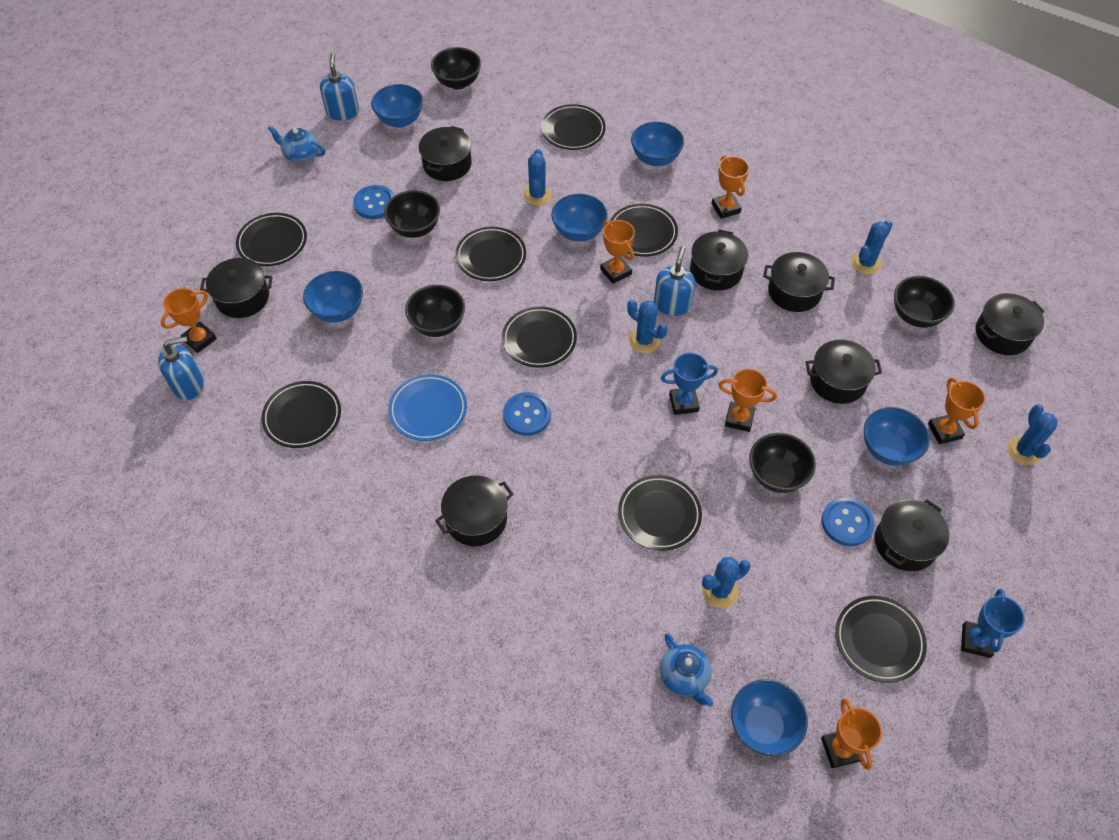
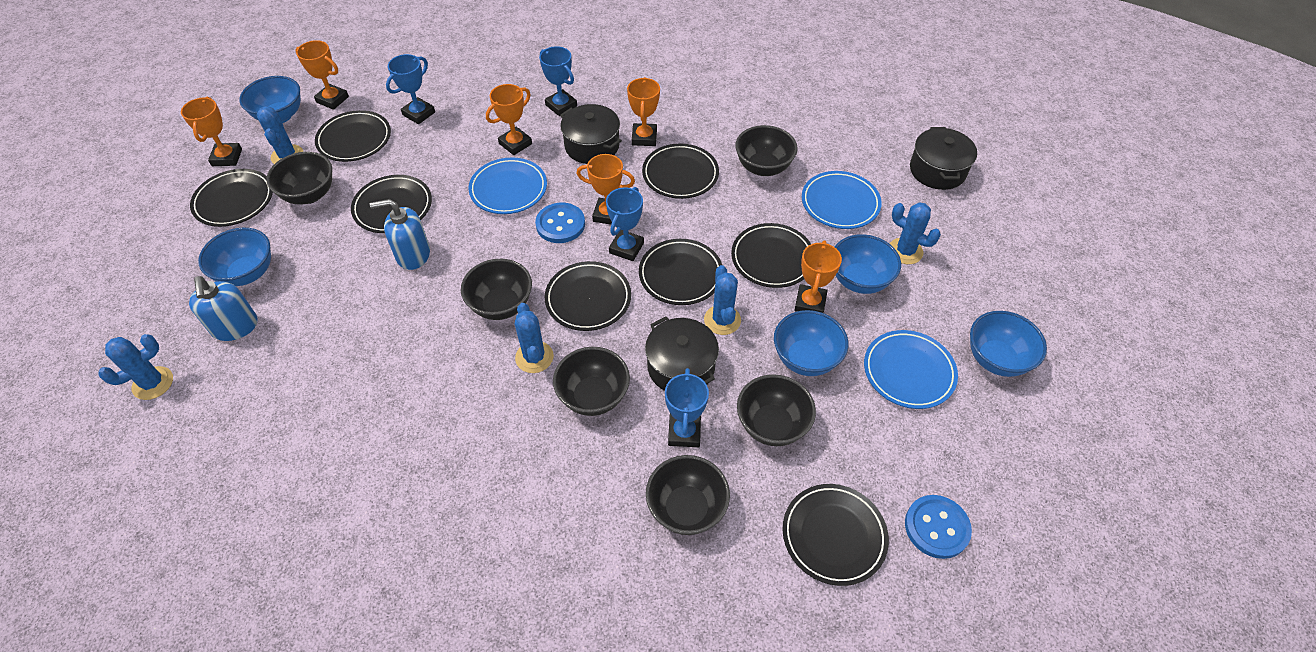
black bowl: [384,190,440,238] [405,285,465,337] [431,47,481,90] [749,433,816,493] [894,276,955,328] = 5 -> [266,152,332,205] [461,259,532,320] [553,347,630,416] [646,455,730,535] [735,125,798,176] [737,374,816,446] = 6
black pot: [200,258,273,318] [419,126,472,181] [435,475,513,546] [690,229,748,291] [763,252,835,312] [806,340,882,404] [875,499,950,571] [976,293,1045,355] = 8 -> [560,104,622,164] [645,316,719,391] [910,127,977,190] = 3
blue bowl: [303,271,363,323] [371,84,423,128] [551,194,608,242] [631,122,684,166] [731,679,808,756] [864,407,930,466] = 6 -> [198,228,271,286] [239,76,301,123] [774,310,849,376] [835,234,901,294] [970,311,1047,377] = 5
blue button: [353,185,394,219] [503,392,551,436] [821,497,875,546] = 3 -> [535,203,585,243] [905,495,972,559] = 2
blue plate: [388,374,467,441] = 1 -> [468,157,547,214] [802,171,882,229] [864,330,958,409] = 3
blue soap dispenser: [158,336,204,400] [320,53,359,120] [654,246,695,316] = 3 -> [189,276,258,341] [370,199,430,270] = 2
blue teapot: [267,125,326,162] [660,633,713,707] = 2 -> none = 0
blue trophy: [661,352,718,415] [961,589,1025,658] = 2 -> [386,54,435,124] [539,46,577,116] [606,187,644,261] [665,368,709,447] = 4

